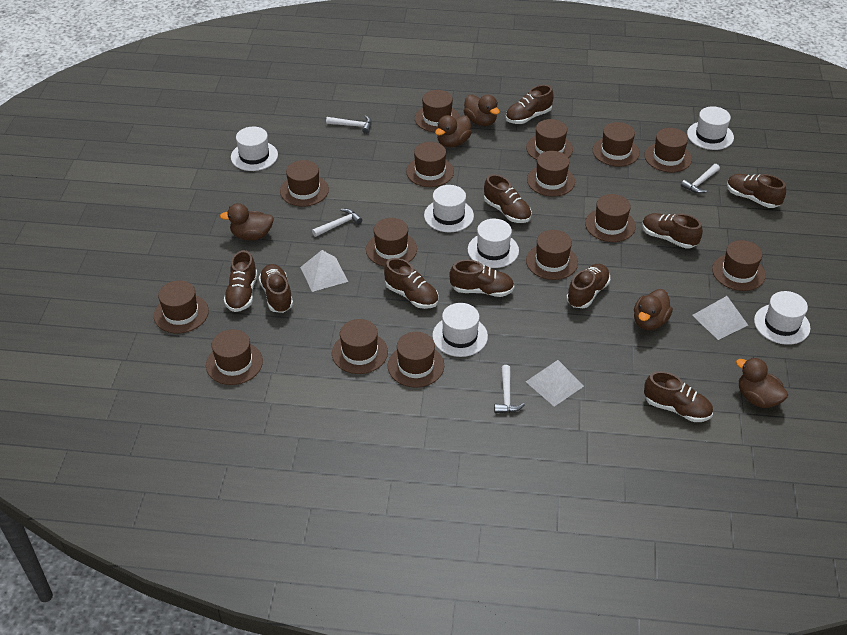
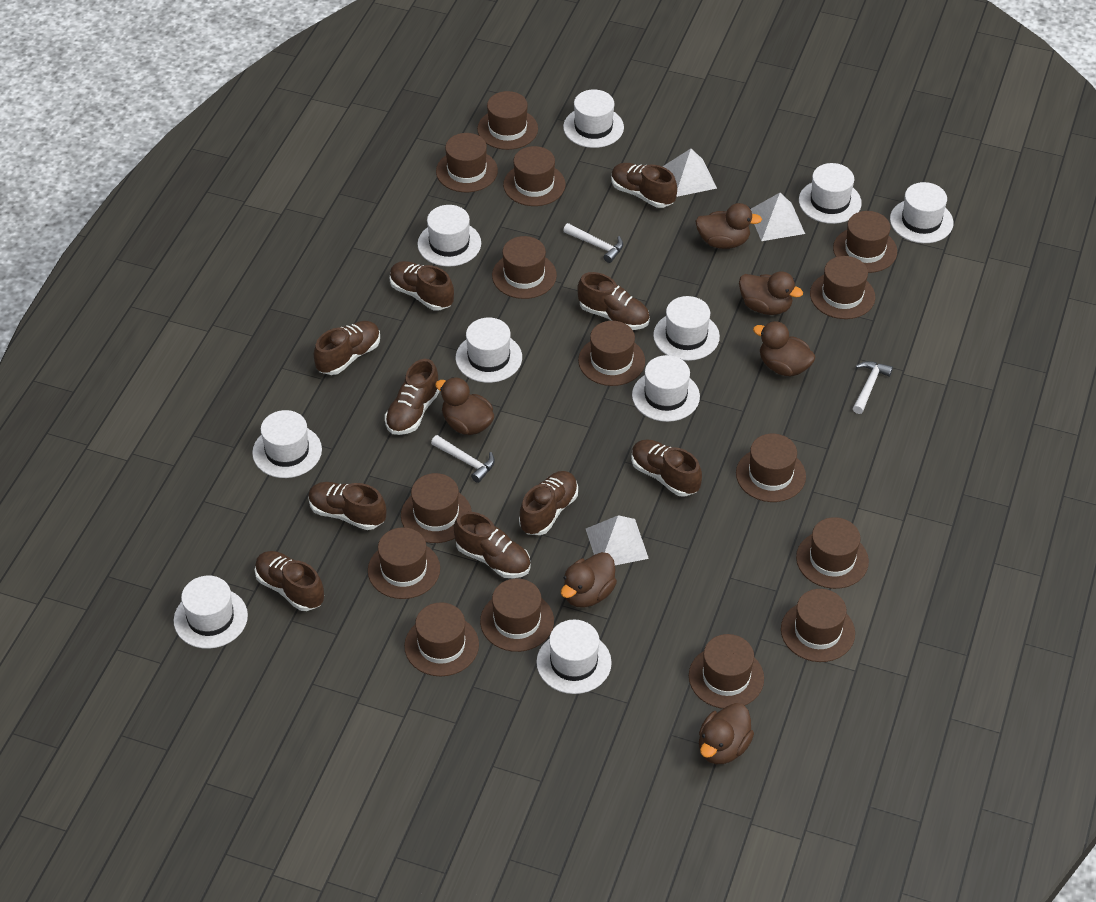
brown duck: [220,203,274,241] [435,115,471,147] [464,95,500,126] [634,289,673,330] [736,358,788,408] = 5 -> [435,377,494,435] [561,552,617,608] [695,203,762,249] [699,703,754,764] [739,271,803,315] [753,321,816,377] = 6
white hammer: [312,209,362,237] [326,116,372,134] [494,365,525,413] [681,164,720,193] = 4 -> [431,435,495,483] [563,223,623,263] [853,361,893,414] = 3
white hat: [231,127,278,171] [424,185,474,232] [432,303,488,357] [468,219,519,268] [687,106,734,150] [754,291,810,345] = 6 -> [174,576,248,649] [252,410,322,478] [417,205,481,267] [456,318,522,383] [536,619,612,694] [563,90,624,148] [632,355,700,422] [653,296,720,361] [799,163,862,224] [890,182,954,243] = 10

